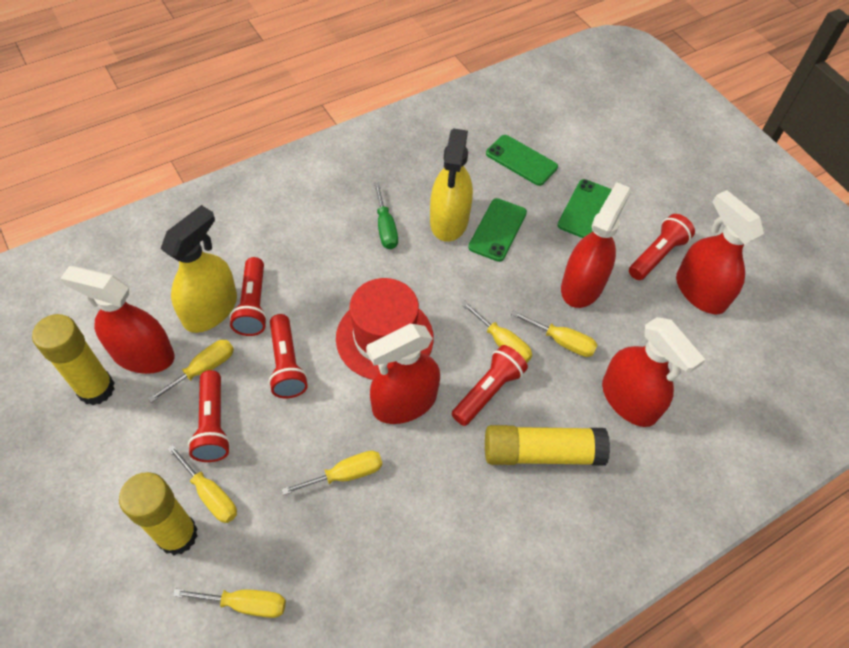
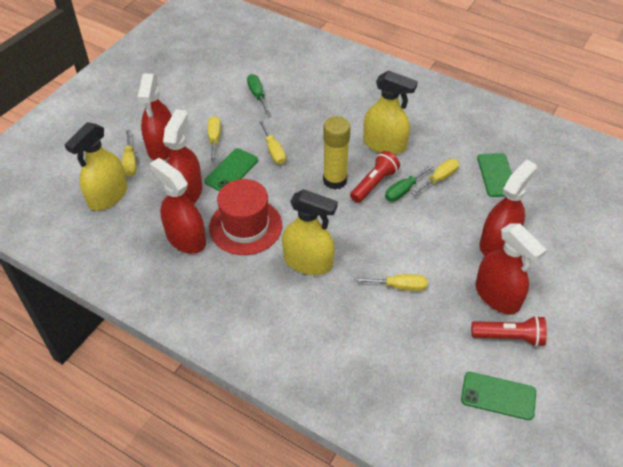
green screwdriver: [374,183,398,249] = 1 -> [247,74,270,114] [385,164,434,202] = 2
red flashlight: [188,370,231,462] [229,257,267,336] [268,314,308,398] [452,345,528,426] [629,214,695,280] = 5 -> [350,151,400,203] [471,316,547,347] = 2
yellow glue stick: [32,314,115,405] [119,472,198,555] [485,425,610,466] = 3 -> [323,116,351,189] = 1
yellow screwdriver: [147,340,234,403] [167,444,237,523] [173,589,286,618] [282,451,382,495] [461,301,532,363] [511,310,598,357] = 6 -> [122,130,136,177] [208,116,221,162] [259,120,286,164] [354,274,428,291] [412,159,459,196] = 5
yellow spray bottle: [160,205,237,333] [430,128,473,242] = 2 -> [64,122,127,211] [282,189,338,275] [363,70,418,155] = 3

